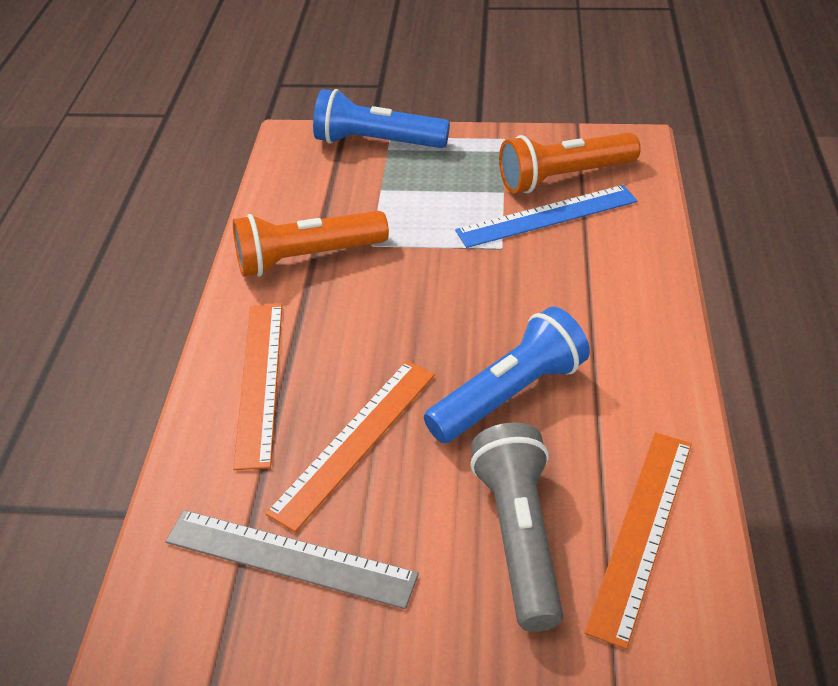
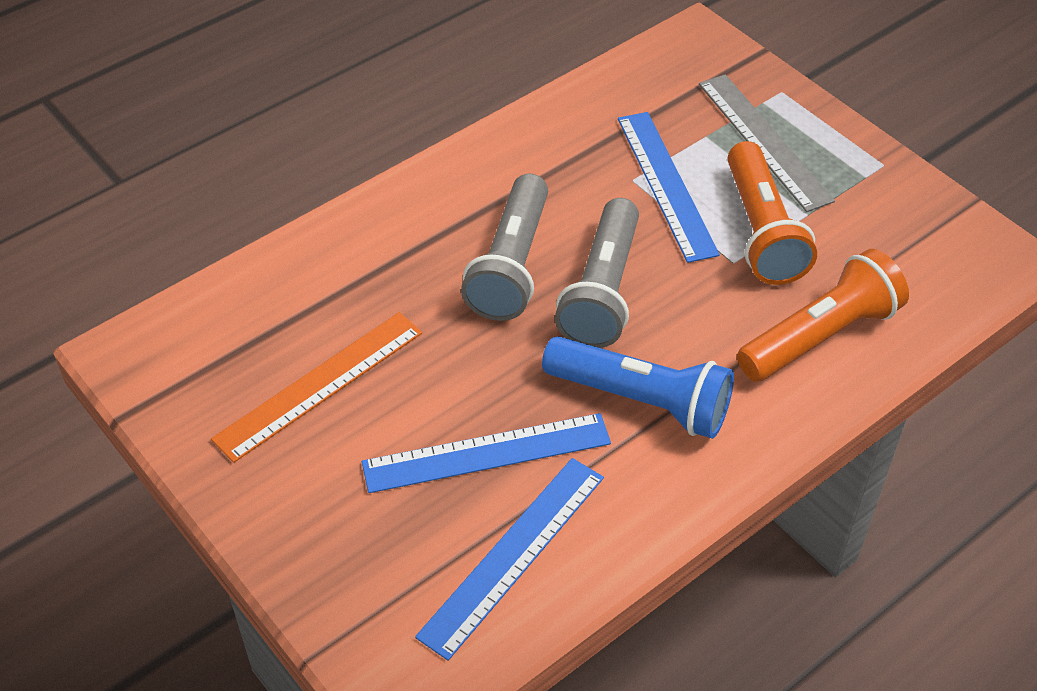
blue flashlight: [313,89,450,148] [424,306,590,443] = 2 -> [542,336,734,439] = 1
blue ruler: [455,185,637,248] = 1 -> [362,413,611,493] [415,458,604,661] [618,112,720,263] = 3
grey flashlight: [470,423,563,632] = 1 -> [461,174,548,321] [555,198,639,348] = 2
orange ruler: [233,304,282,470] [265,361,435,532] [584,432,692,649] = 3 -> [211,312,422,463] = 1

